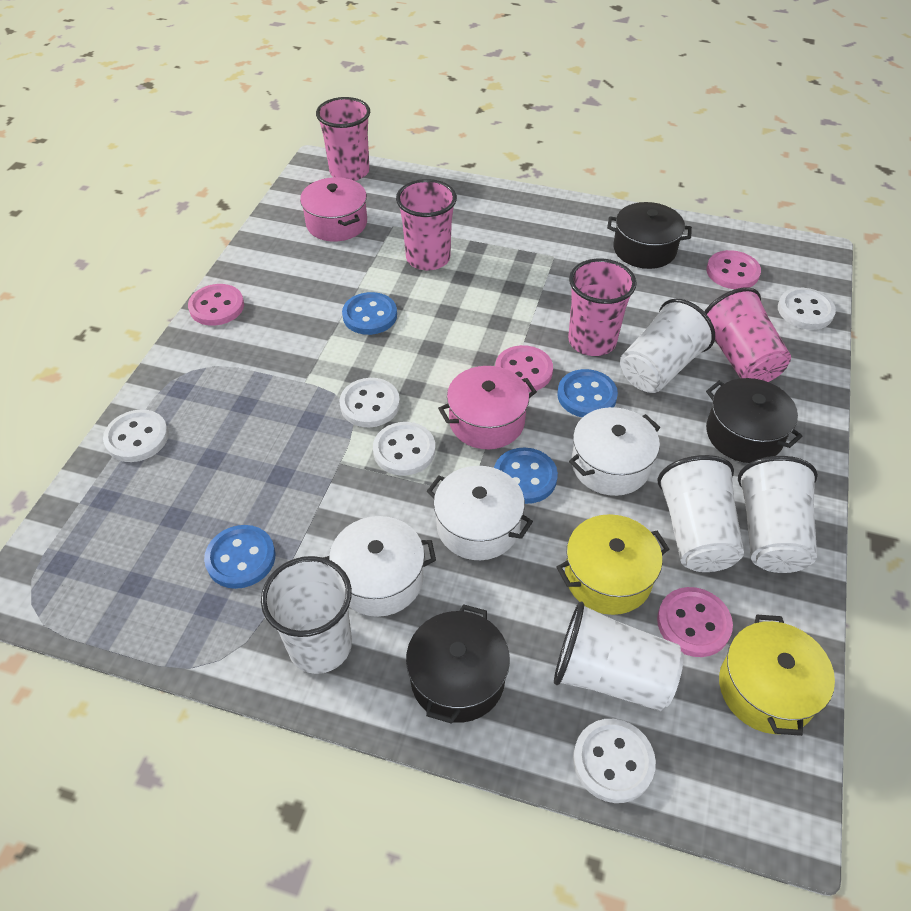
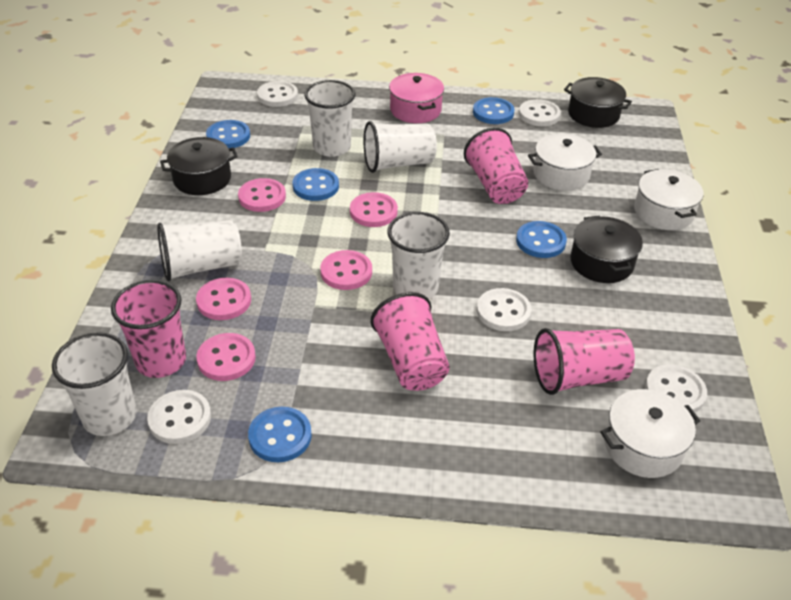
blue button: [204,525,275,589] [342,292,397,335] [494,448,558,504] [557,369,618,417] = 4 -> [206,120,250,148] [248,407,312,462] [292,168,339,201] [473,97,514,124] [516,221,567,258] = 5
pink button: [188,284,244,326] [495,345,553,392] [657,587,733,657] [706,250,761,289] = 4 -> [196,278,251,320] [196,333,256,381] [238,178,286,212] [320,250,372,290] [350,192,398,227] = 5
pink pot: [300,177,367,242] [438,366,537,449] = 2 -> [389,73,444,123] = 1
yellow pot: [556,514,669,615] [719,615,835,736] = 2 -> none = 0

